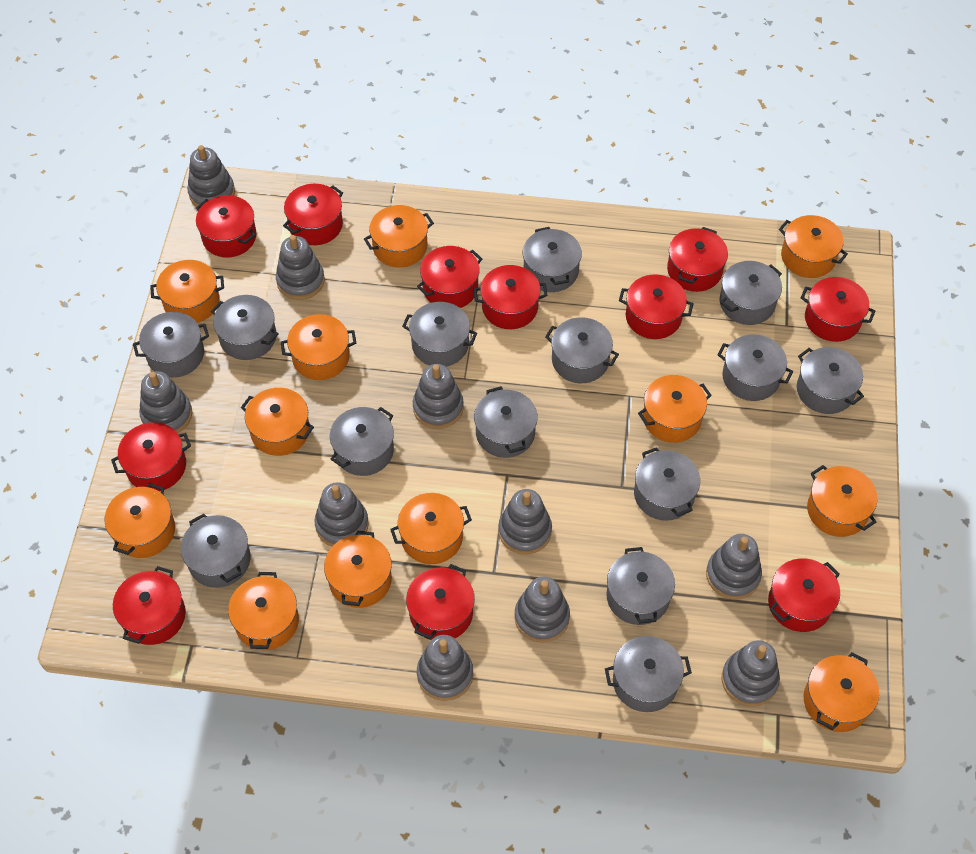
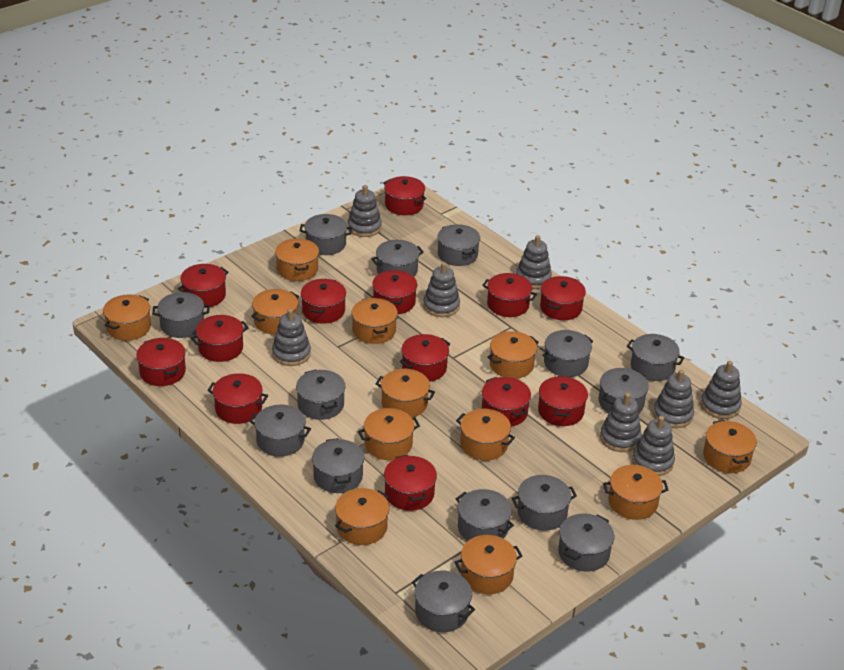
grey stacking toy: [139,371,192,433] [187,145,235,207] [276,235,325,300] [314,482,369,546] [413,364,464,429] [417,635,474,701] [498,489,552,555] [514,576,570,643] [706,534,762,599] [722,640,780,707] = 10 -> [272,309,311,366] [348,185,382,237] [423,262,460,317] [516,235,552,289] [600,393,642,452] [632,416,675,476] [653,370,694,428] [701,361,742,419] = 8
red pot: [111,422,191,491] [113,566,186,645] [196,195,257,257] [283,184,343,245] [406,564,475,640] [417,246,482,308] [474,265,547,329] [619,275,694,339] [667,227,728,292] [768,558,840,632] [801,277,875,342] = 11 -> [136,338,186,386] [178,264,229,308] [191,315,249,362] [207,373,268,424] [301,279,346,324] [372,270,417,314] [383,176,427,215] [384,455,437,511] [400,334,450,382] [482,273,537,317] [482,377,531,427] [538,376,588,426] [540,276,586,320] = 13

